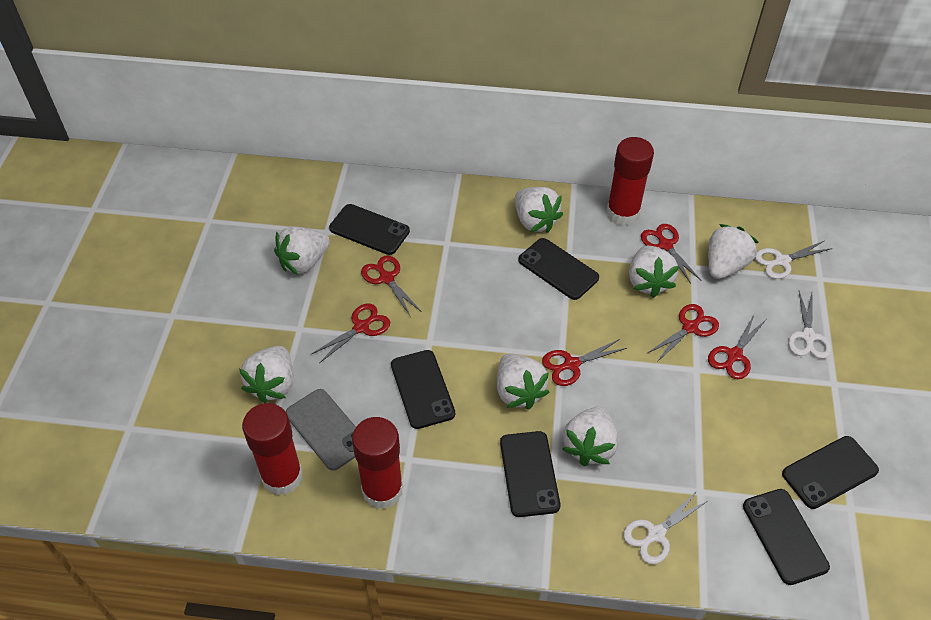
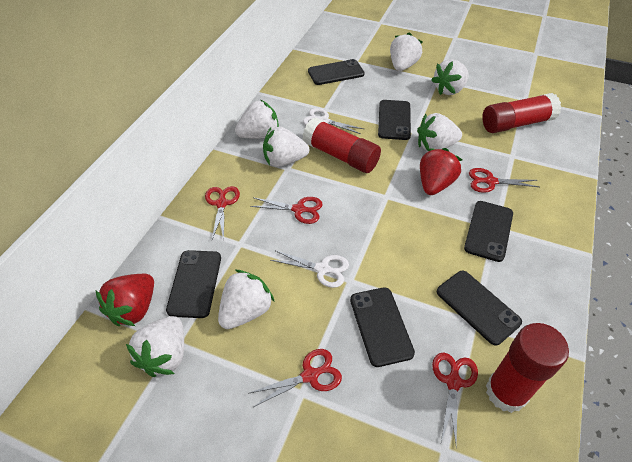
grey phone: [286,389,356,471] = 1 -> none = 0
red scissors: [312,304,390,363] [361,255,422,317] [542,339,627,386] [641,224,702,284] [648,304,719,363] [708,313,766,379] = 6 -> [205,186,240,241] [248,349,342,407] [250,197,323,224] [432,353,478,447] [469,168,539,193] = 5
red strawberry: none = 0 -> [95,274,154,326] [420,148,462,195] = 2
white scissors: [623,491,709,564] [755,241,832,279] [788,291,831,359] = 3 -> [270,250,349,288] [303,108,364,134] = 2

